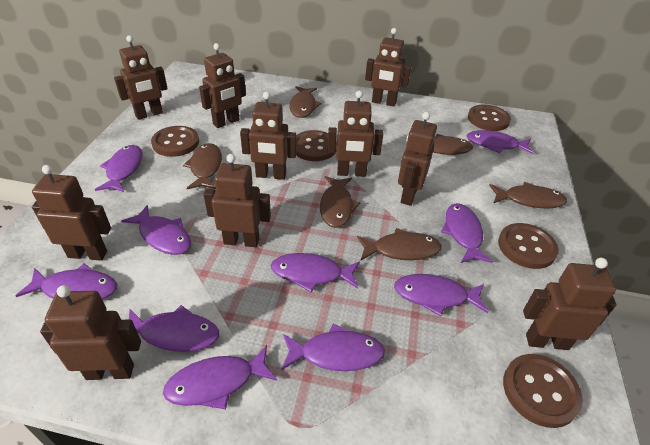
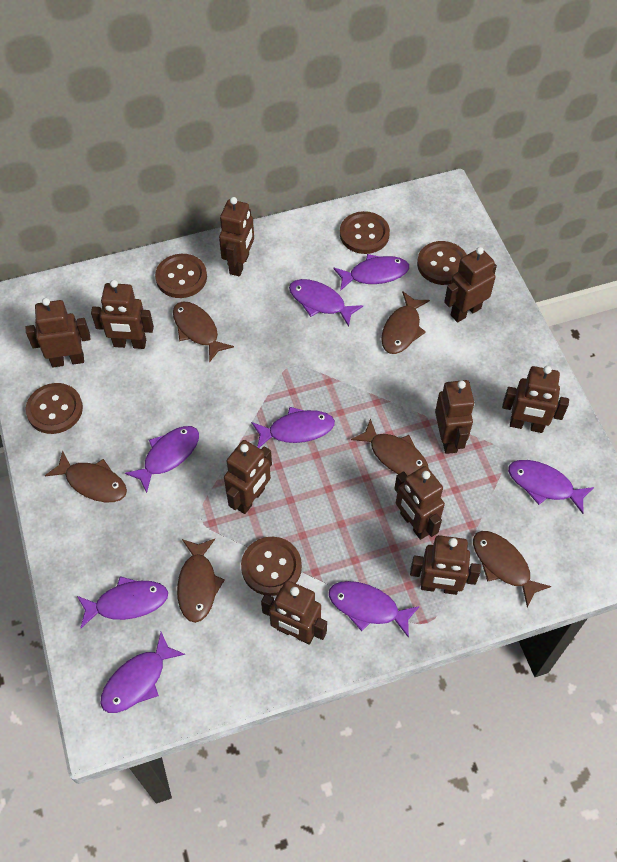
purple fish: [15,264,117,300] [95,145,143,192] [121,205,191,255] [129,305,219,352] [163,345,277,410] [271,253,360,292] [281,324,385,371] [394,274,488,316] [441,203,493,263] [467,130,533,154] = 10 -> [77,576,168,628] [101,632,185,713] [125,426,199,493] [251,407,335,448] [289,279,363,327] [329,581,420,638] [333,254,409,291] [508,460,594,514] = 8

